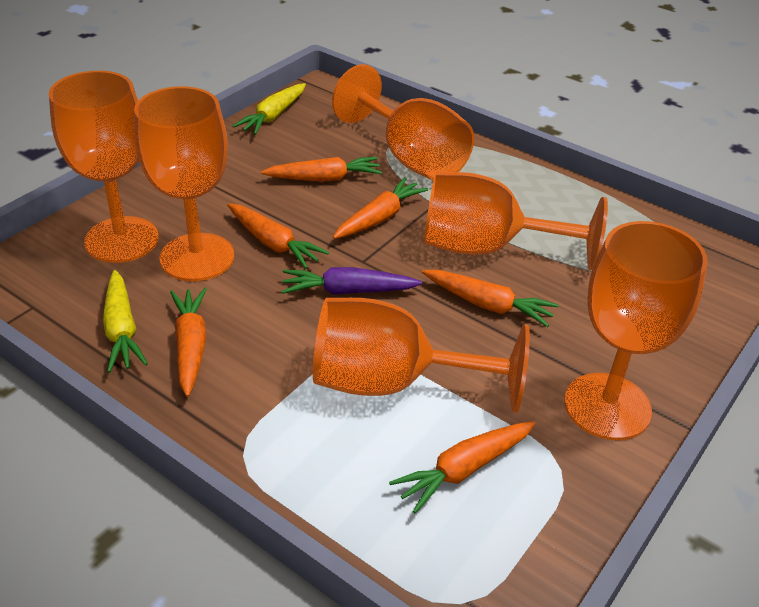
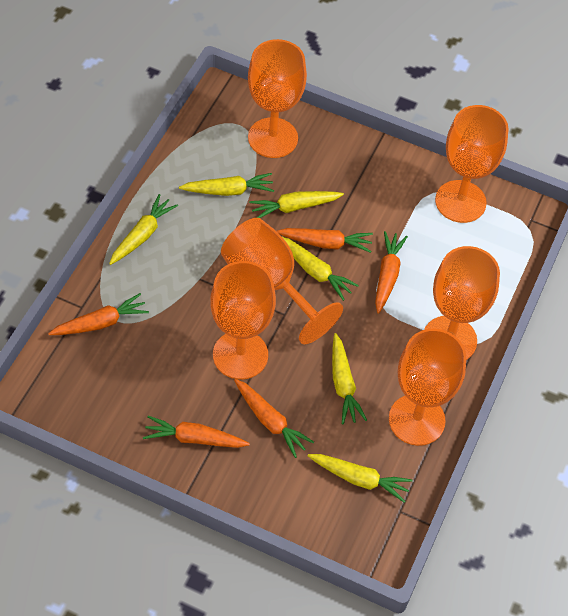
orange carrot: [170,288,207,397] [227,203,329,269] [261,157,382,182] [333,177,428,239] [389,421,535,513] [422,270,559,327] = 6 -> [48,293,149,335] [143,416,250,448] [234,379,314,458] [277,228,373,253] [375,231,408,314] = 5
purple carrot: [282,267,422,295] = 1 -> none = 0
yellow carrot: [103,270,148,373] [233,83,306,135] = 2 -> [109,194,178,265] [179,173,274,196] [249,191,344,218] [283,237,359,301] [308,454,412,503] [332,333,367,424] = 6

